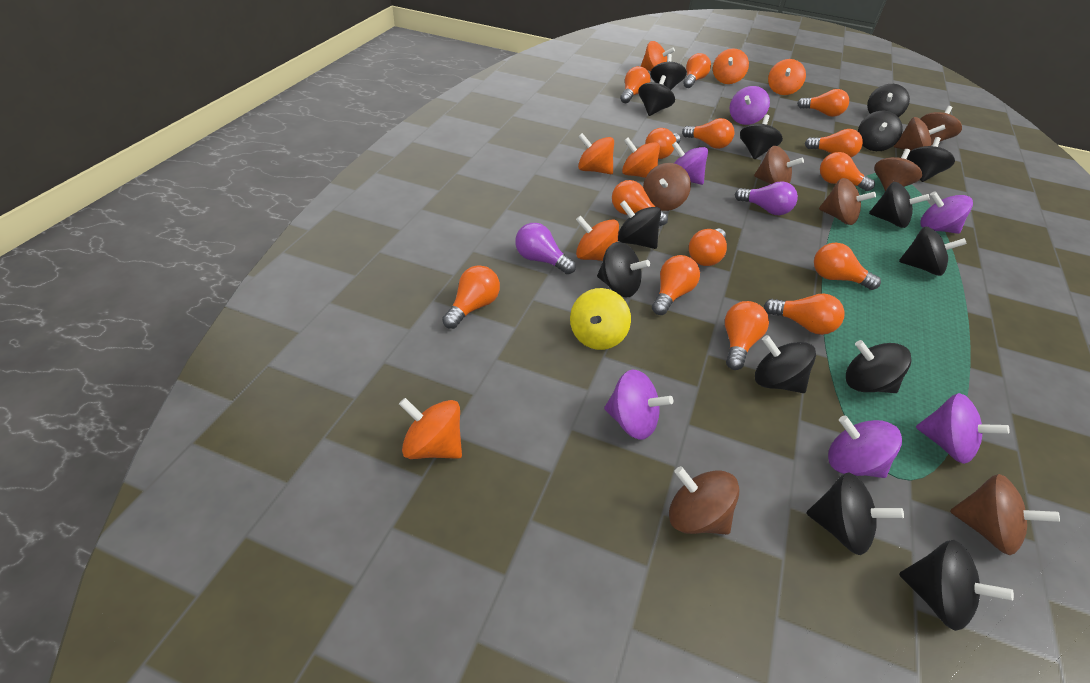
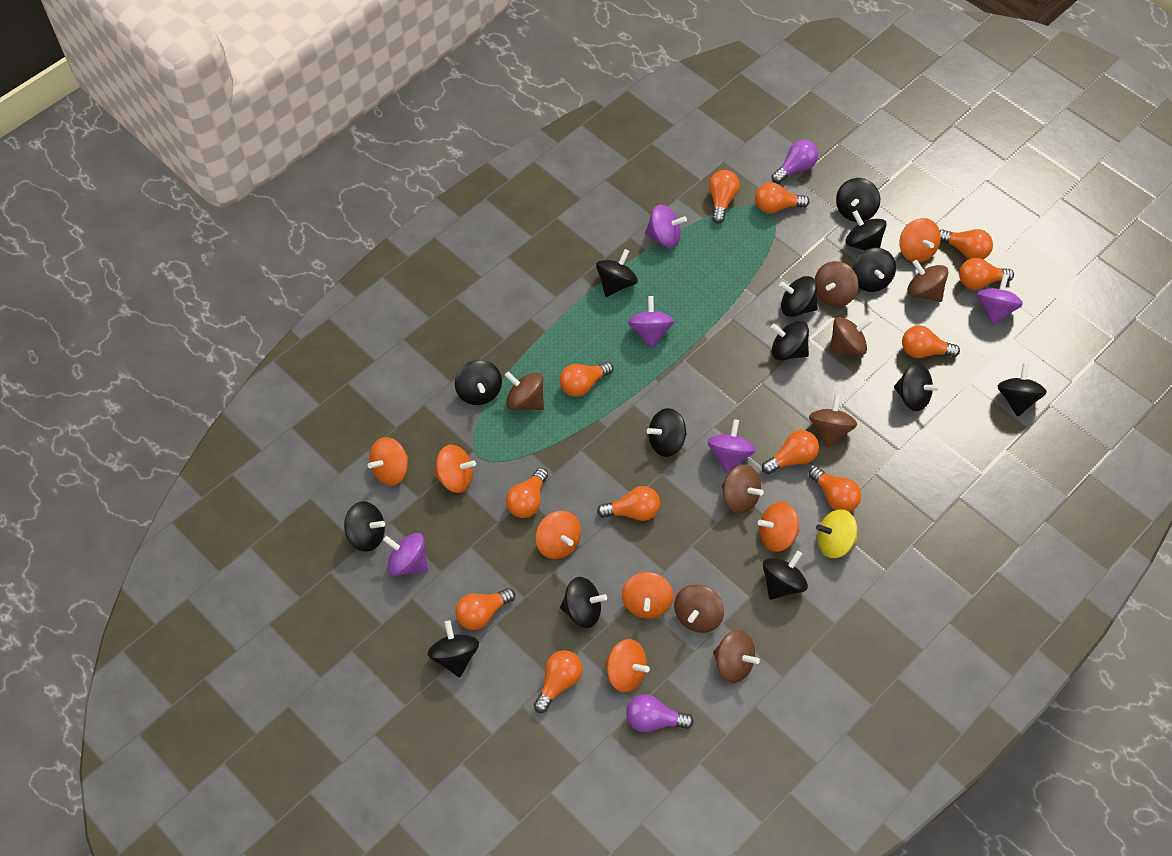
orange light bulb: [442,265,500,329] [612,180,668,226] [620,66,651,103] [645,128,680,159] [652,255,700,315] [682,118,735,149] [683,53,711,88] [689,229,727,266] [725,301,769,370] [764,293,845,335] [797,89,849,117] [805,129,863,158] [814,243,881,290] [820,152,875,191] = 14 -> [455,588,515,630] [506,468,548,518] [534,650,582,713] [560,362,613,397] [597,486,660,521] [709,170,740,224] [755,182,810,214] [762,430,819,475] [809,467,861,512] [902,326,960,358] [940,229,993,259] [959,258,1014,290] = 12
purple spinning top: [604,370,673,440] [672,142,708,185] [730,86,770,125] [828,416,902,478] [916,393,1009,464] [920,191,973,234] = 6 -> [383,533,428,576] [628,296,674,349] [645,205,687,248] [708,419,756,474] [977,274,1023,325] = 5

